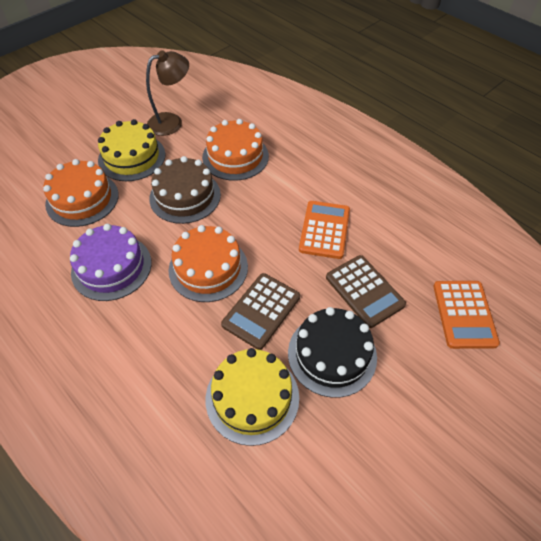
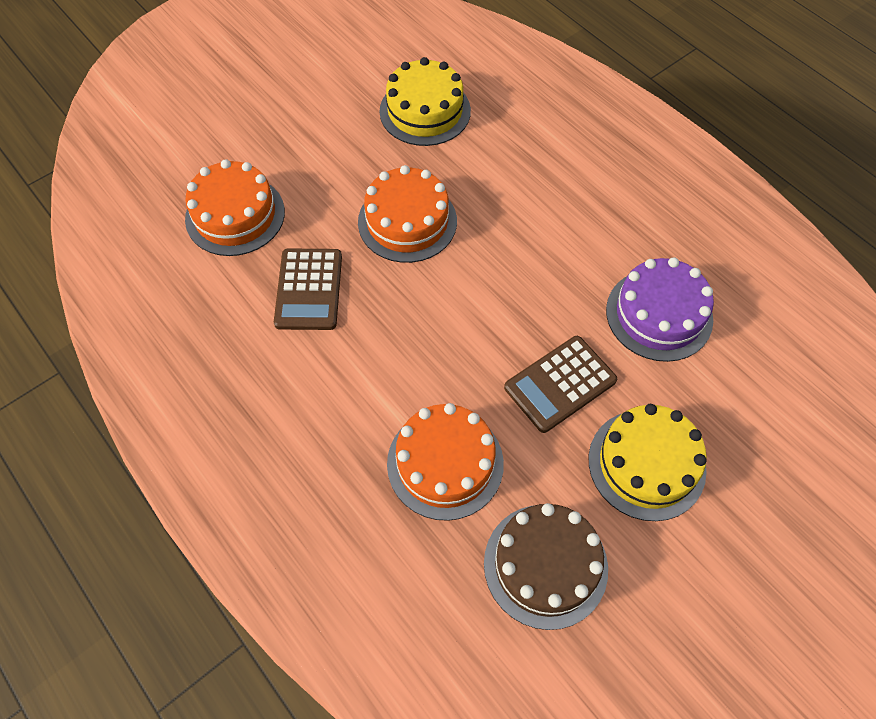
black cake: [288,307,377,398] = 1 -> none = 0
brown lamp: [146,50,189,136] = 1 -> none = 0
orange calculator: [299,201,350,259] [433,281,500,349] = 2 -> none = 0

